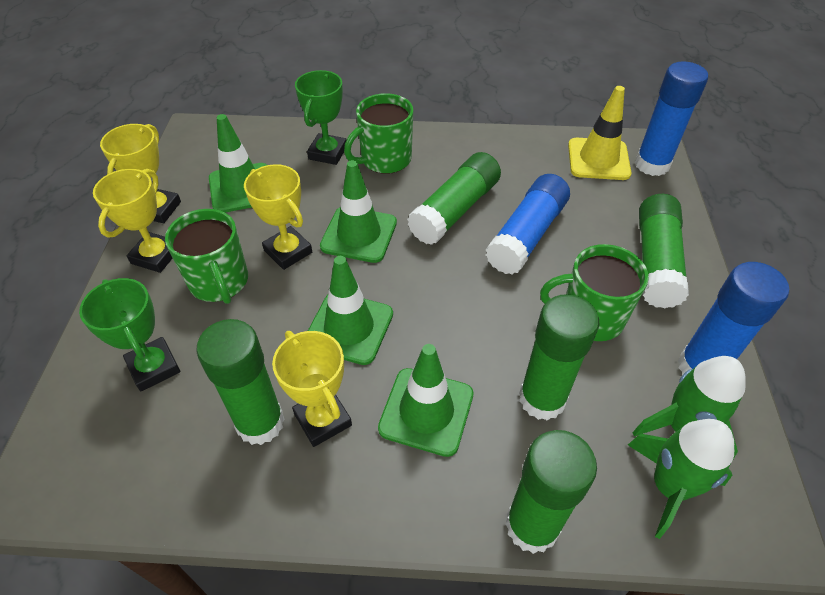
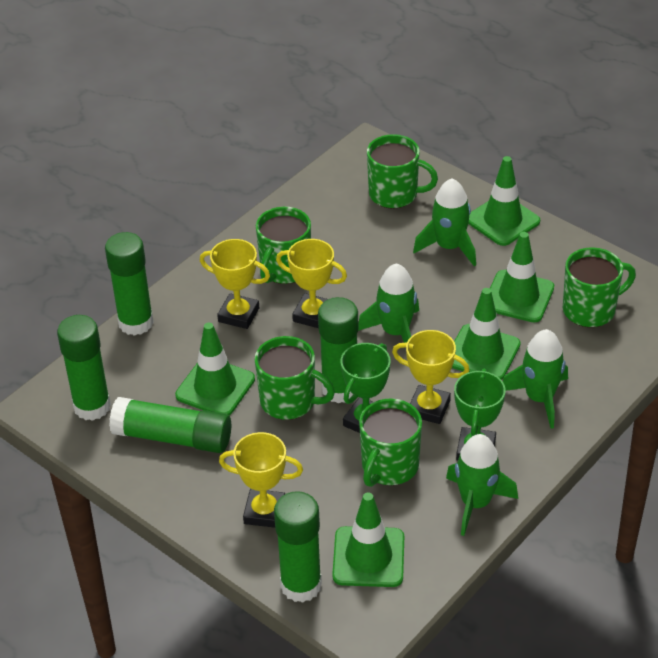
blue glue stick: [486,174,570,275] [635,61,708,176] [678,262,789,375] = 3 -> none = 0
green mug: [165,209,248,304] [344,93,413,174] [540,244,649,341] = 3 -> [255,336,335,420] [256,207,311,284] [359,398,422,487] [367,134,438,209] [563,247,636,327] = 5
green rocket: [628,419,734,539] [632,356,745,459] = 2 -> [358,263,419,343] [413,178,476,266] [446,434,518,536] [503,329,568,429] = 4
green traffic cone: [209,114,267,213] [308,256,393,365] [320,160,397,263] [378,344,473,457] = 4 -> [175,323,255,415] [332,492,404,587] [452,288,521,380] [468,156,540,246] [490,232,554,323] = 5
yellow traffic cone: [568,86,632,180] = 1 -> none = 0

